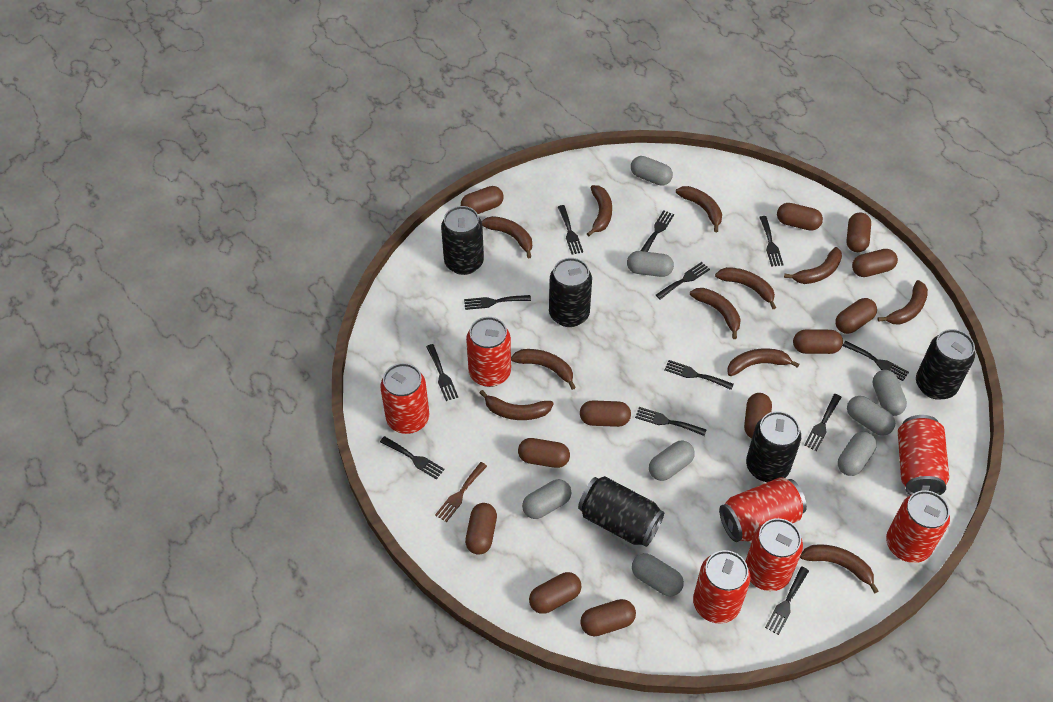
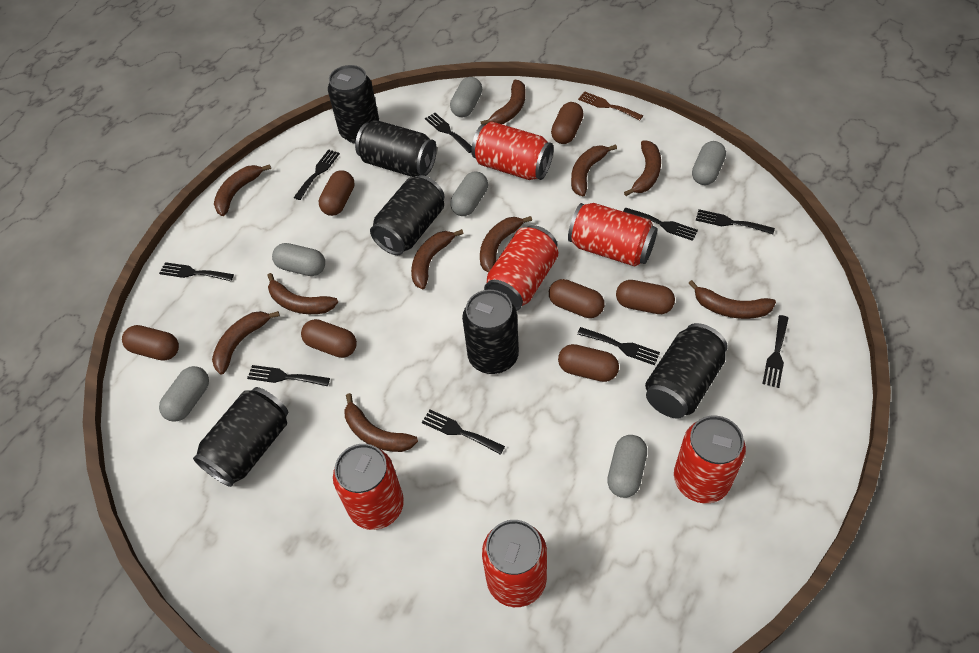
black can: [441,206,484,275] [549,258,592,327] [578,476,664,547] [746,411,801,482] [916,329,975,400] = 5 -> [193,387,289,487] [328,65,380,144] [355,120,437,177] [370,175,444,255] [462,290,519,374] [645,323,728,419] = 6
black fork: [380,436,445,480] [426,344,458,401] [464,295,531,310] [558,205,583,255] [635,407,707,436] [641,210,674,252] [656,262,710,300] [664,360,734,390] [759,216,783,267] [765,567,809,635] [804,394,842,451] [842,341,909,381] = 12 -> [159,262,234,281] [247,365,330,386] [294,149,340,200] [422,410,505,455] [425,113,472,153] [577,327,660,365] [623,207,698,241] [696,209,775,234] [762,315,788,388] = 9
brown banana: [479,390,553,420] [482,216,532,258] [511,349,576,390] [587,185,612,236] [676,186,722,232] [690,288,741,339] [715,267,776,309] [727,348,799,376] [784,247,842,284] [800,544,878,593] [877,280,928,325] = 11 -> [212,311,280,375] [214,164,271,216] [267,273,338,314] [344,393,418,452] [411,229,464,289] [480,216,532,273] [481,80,526,125] [571,144,617,196] [624,140,661,196] [688,280,776,319] = 10
brown capsule: [461,186,503,214] [465,503,497,554] [518,438,570,468] [529,572,582,614] [580,400,631,427] [580,599,636,636] [744,393,772,438] [777,203,823,231] [793,329,843,354] [835,298,877,334] [846,212,871,252] [852,249,898,277] = 12 -> [122,325,179,361] [301,319,357,358] [319,170,355,216] [549,279,605,318] [551,102,584,144] [558,344,619,382] [616,280,675,314] = 7
grey capsule: [522,479,572,519] [627,251,674,277] [631,156,673,186] [632,553,684,596] [649,440,695,481] [838,432,877,476] [847,396,895,436] [872,370,907,416] = 8 -> [159,366,209,422] [272,243,325,276] [450,77,482,117] [450,172,488,216] [607,435,647,498] [692,141,726,185] = 6
red can: [380,363,429,434] [466,317,511,387] [693,550,750,623] [719,477,807,542] [745,518,803,591] [886,490,950,563] [898,415,949,495] = 7 -> [333,444,404,530] [471,122,553,180] [482,520,547,607] [484,225,558,311] [568,203,657,266] [674,415,746,503] = 6

